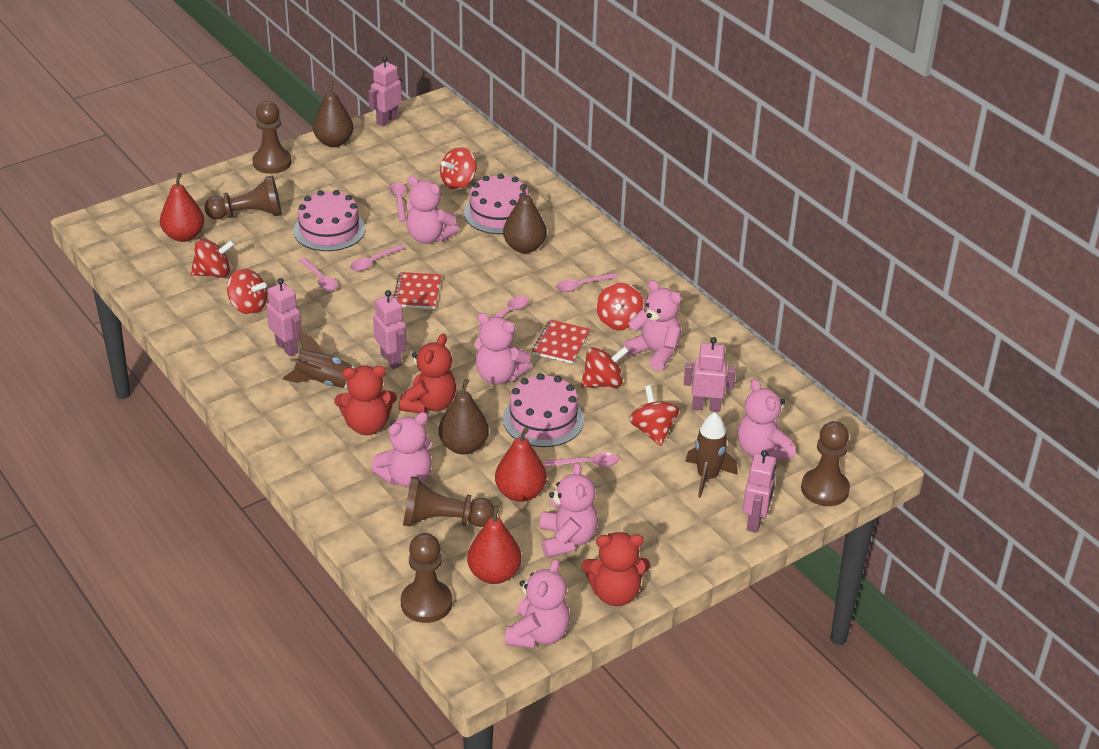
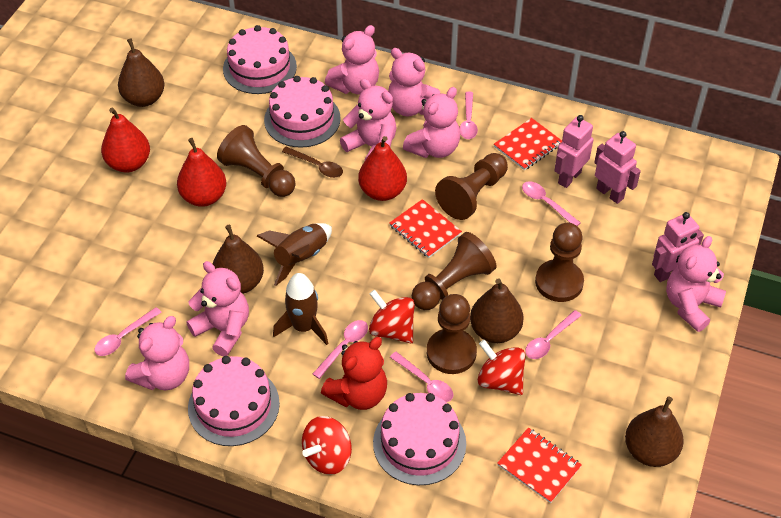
brown pear: [313,81,354,147] [439,379,489,454] [503,186,547,253] = 3 -> [118,38,164,107] [213,225,264,294] [470,278,524,343] [625,396,684,467] = 4
brown spoon: none = 0 -> [282,147,343,178] = 1
pink cake: [293,190,365,251] [464,174,529,234] [503,373,584,447] = 3 -> [188,356,280,446] [223,25,297,94] [264,76,341,148] [373,393,466,485] = 4
pink robot: [266,278,302,356] [368,56,402,127] [373,290,407,369] [684,337,736,412] [743,450,776,533] = 5 -> [554,115,593,188] [594,131,641,204] [652,212,704,282] = 3
red notebook: [394,272,441,309] [532,320,591,364] = 2 -> [390,199,462,258] [494,118,562,170] [497,428,582,503] = 3
red spinning top: [191,239,235,278] [227,269,267,315] [440,147,476,190] [581,346,629,388] [596,283,644,330] [629,385,679,446] = 6 -> [302,416,352,475] [369,290,415,343] [478,340,526,395] = 3
red teddy bear: [334,366,397,435] [399,334,456,413] [582,532,650,606] = 3 -> [321,337,387,410] = 1

